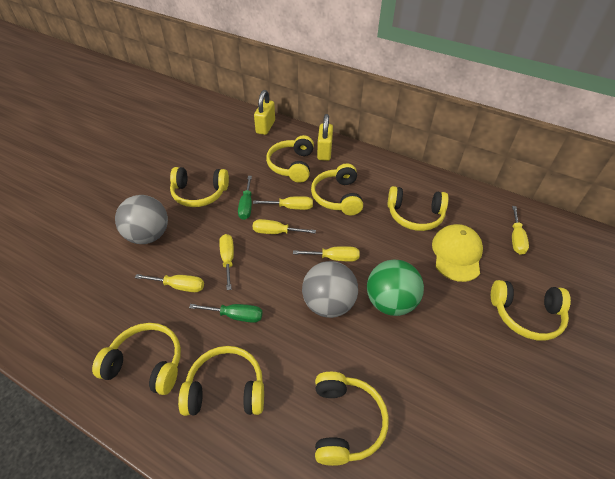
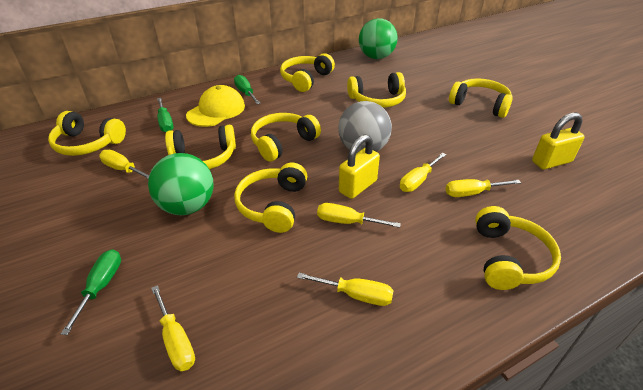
green ball: [367,260,424,316] = 1 -> [148,153,214,215] [359,18,398,59] = 2
green screwdriver: [189,304,263,323] [238,176,252,220] = 2 -> [61,249,121,335] [157,98,174,132] [234,75,261,104] = 3
grey ball: [115,195,168,244] [302,261,358,318] = 2 -> [338,101,392,153] = 1

